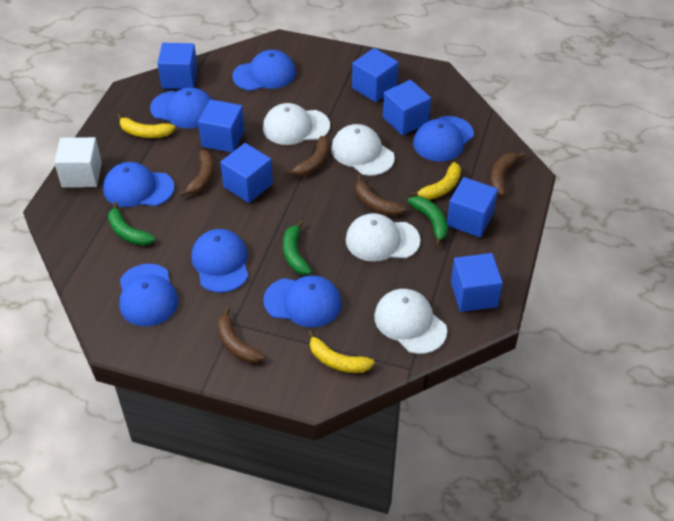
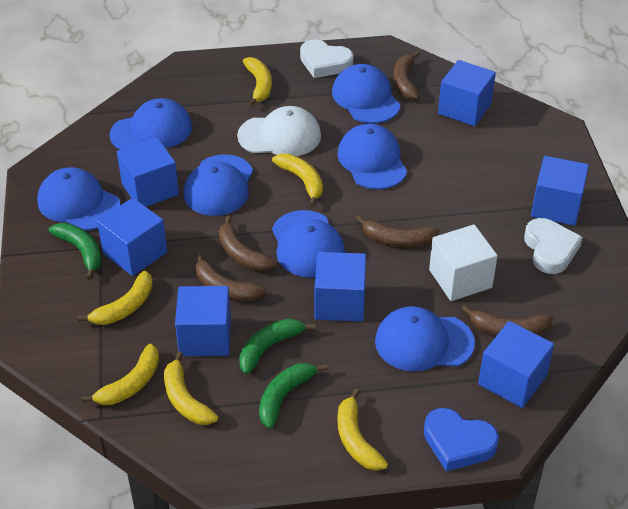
blue heart: none = 0 -> [424,408,499,471] = 1
white cap: [263,103,330,145] [331,124,395,176] [346,213,420,262] [374,289,447,354] = 4 -> [237,106,321,156] = 1
white heart: none = 0 -> [300,39,354,78] [524,218,583,274] = 2
yellow banana: [117,114,175,138] [308,330,375,373] [410,162,461,200] = 3 -> [77,271,153,325] [81,344,159,405] [164,351,218,425] [243,57,272,106] [272,154,323,206] [338,388,388,471] = 6

